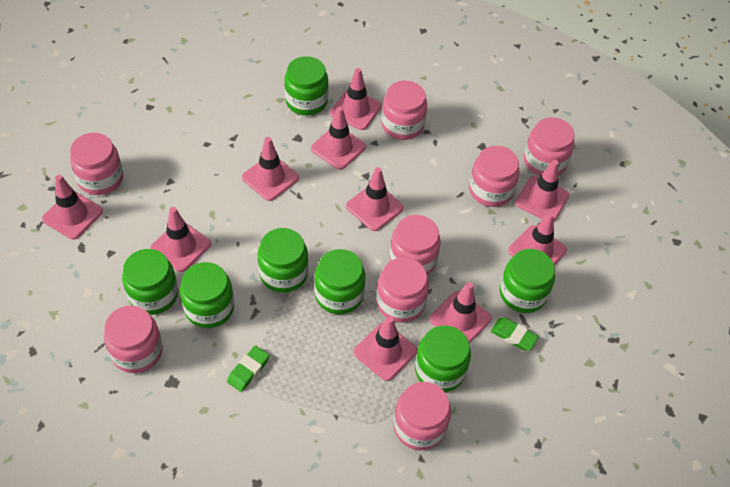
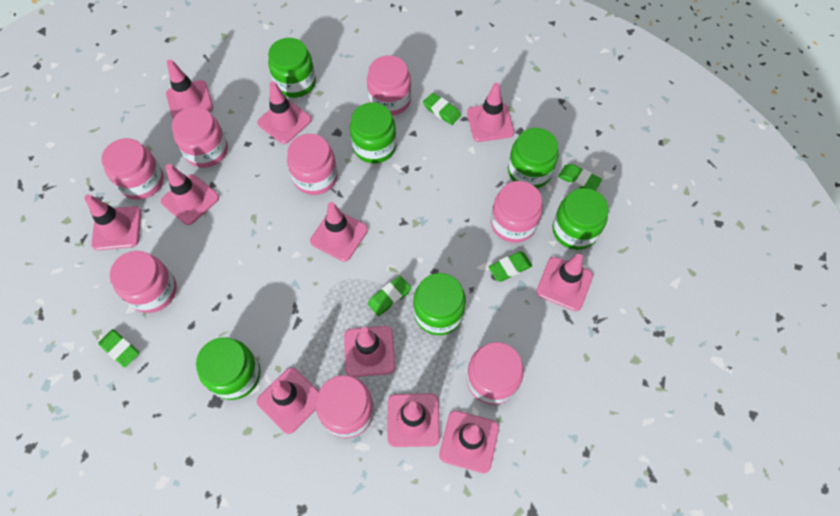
green eraser: [227,346,270,392] [491,318,539,351] = 2 -> [98,329,139,368] [368,276,411,316] [423,93,461,125] [489,251,532,282] [558,164,602,191] = 5
green jar: [122,249,178,315] [180,262,234,328] [258,228,308,293] [284,56,329,116] [314,249,365,314] [415,325,471,392] [500,249,555,313] = 7 -> [196,337,261,400] [268,38,316,98] [350,103,397,163] [413,273,466,335] [508,128,559,188] [552,188,608,250] = 6
pink traffic cone: [42,175,103,240] [150,207,211,272] [242,137,299,201] [311,106,366,170] [330,68,382,130] [346,167,404,231] [353,316,417,381] [430,282,491,344] [508,212,567,265] [515,160,569,221] = 10 -> [84,194,141,250] [161,164,219,225] [166,59,213,119] [257,81,312,144] [257,367,319,434] [310,202,368,261] [344,326,395,377] [388,393,440,447] [439,410,499,473] [467,83,514,142] [536,254,593,311] = 11

